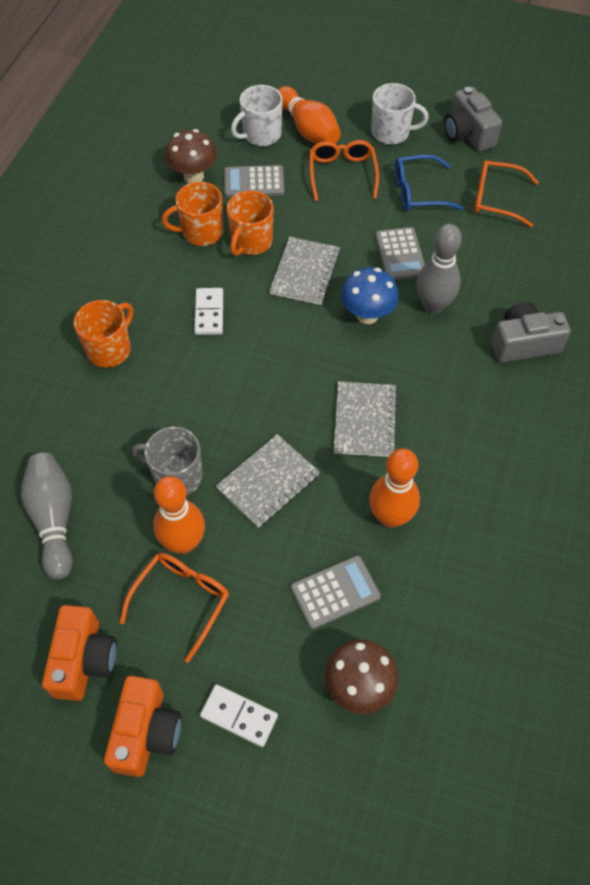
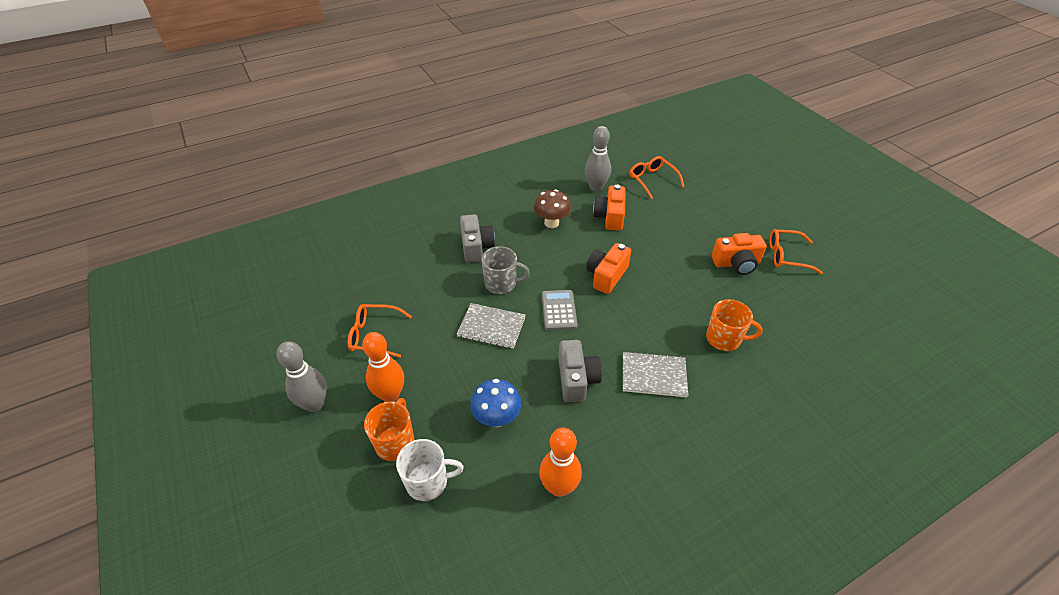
blue glasses: [395,154,463,211] = 1 -> none = 0
brown mushroom: [165,129,217,183] [325,640,398,714] = 2 -> [534,189,571,228] = 1
grey calculator: [224,165,285,198] [291,555,381,629] [375,227,425,280] = 3 -> [542,290,578,330] = 1
grey notebook: [216,434,320,528] [269,237,340,305] [334,381,398,457] = 3 -> [457,303,526,349] [623,351,688,397] = 2
orange bowling pin: [154,476,205,554] [278,86,341,143] [369,448,420,528] = 3 -> [362,332,404,402] [539,428,582,497] = 2
orange camera: [42,605,117,701] [104,676,182,777] = 2 -> [586,243,631,294] [593,185,626,231] [711,233,767,275] = 3
orange mug: [74,300,133,368] [162,182,223,246] [227,190,274,256] = 3 -> [364,398,414,461] [706,299,763,351] = 2
white domino: [194,288,223,335] [200,684,278,747] = 2 -> none = 0
white mug: [231,85,283,146] [371,83,429,145] = 2 -> [396,439,464,501] = 1

